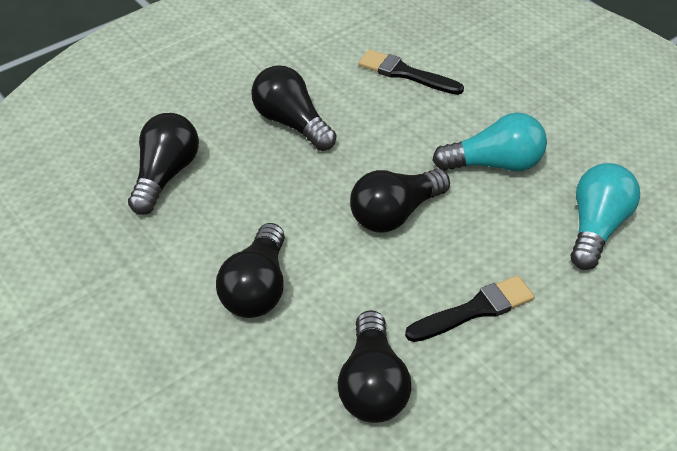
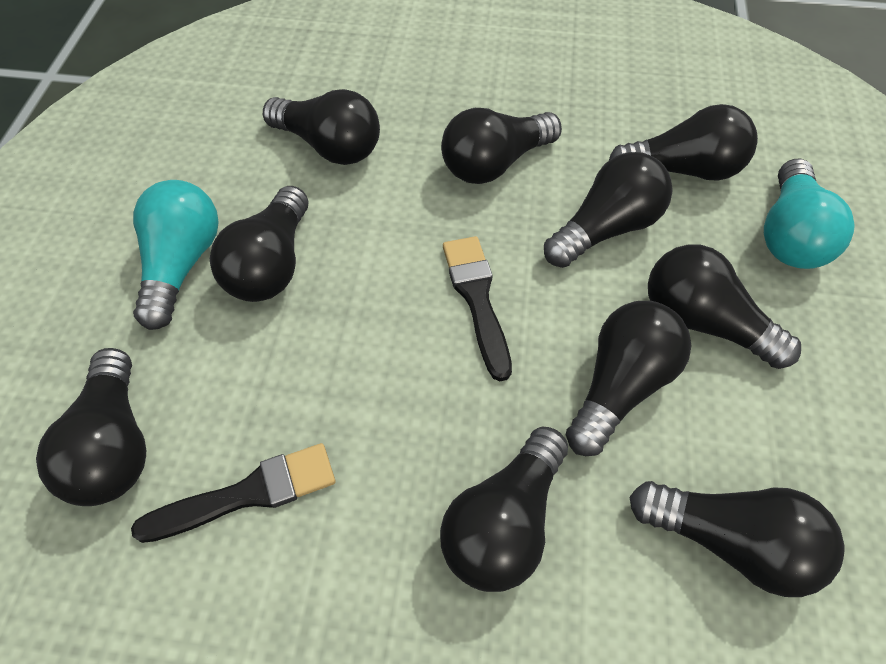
black light bulb: [128,113,199,215] [216,223,285,318] [251,65,336,151] [338,310,411,423] [350,169,450,233] = 5 -> [36,348,146,506] [210,186,308,302] [263,89,380,165] [440,426,568,592] [441,108,562,184] [544,152,673,268] [566,301,691,456] [609,104,758,181] [629,481,845,597] [648,244,801,369] = 10

